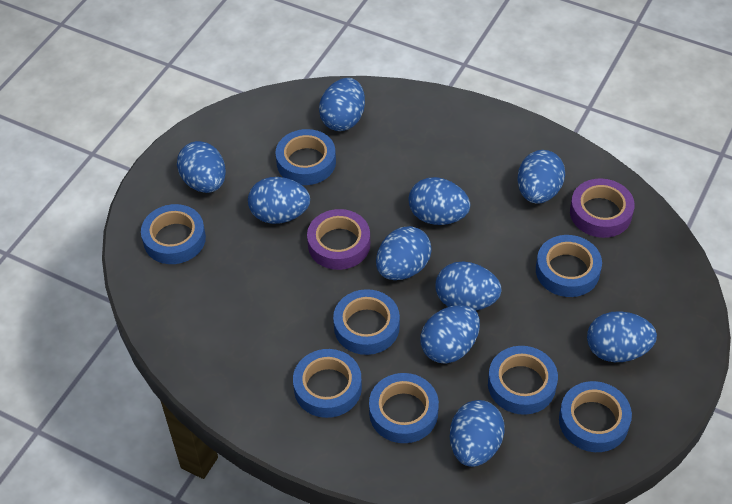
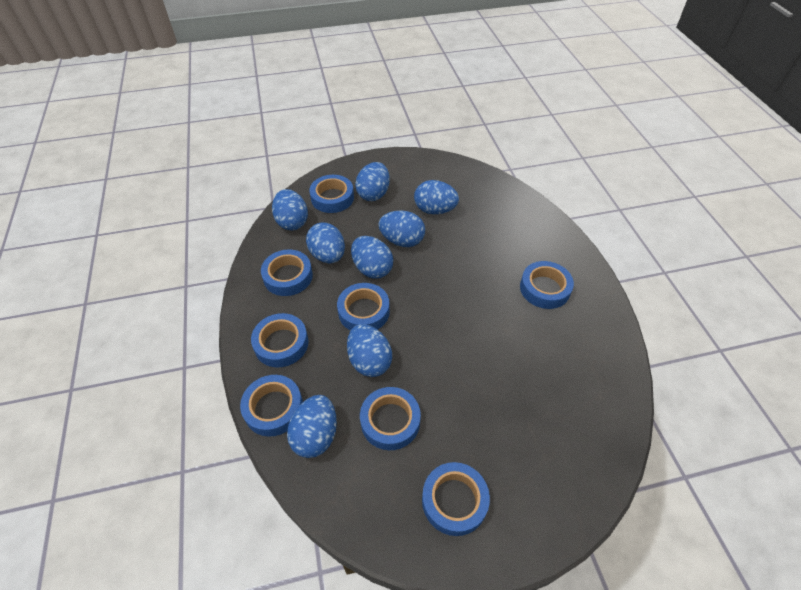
blue egg: [177,141,226,193] [248,177,310,224] [319,78,365,131] [376,226,432,280] [409,177,470,225] [420,305,480,364] [435,261,501,310] [450,400,505,467] [517,150,565,204] [587,311,657,362] = 10 -> [272,189,308,230] [287,395,337,458] [306,223,345,263] [347,324,392,377] [351,236,393,279] [355,162,390,201] [378,210,425,247] [414,180,459,214] = 8
purple tape: [307,209,370,270] [570,178,635,238] = 2 -> none = 0

